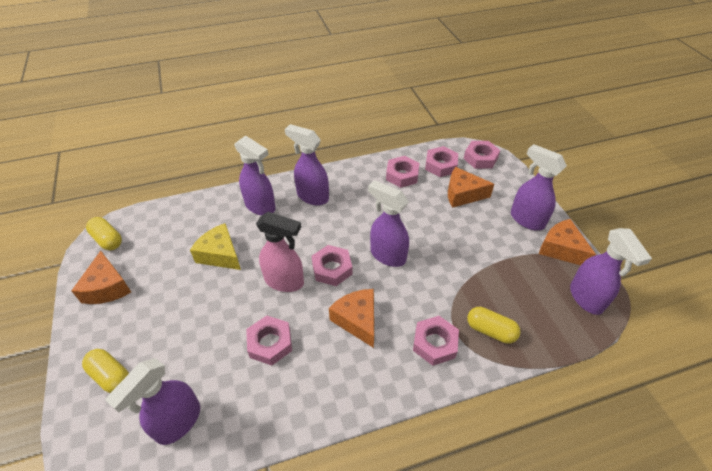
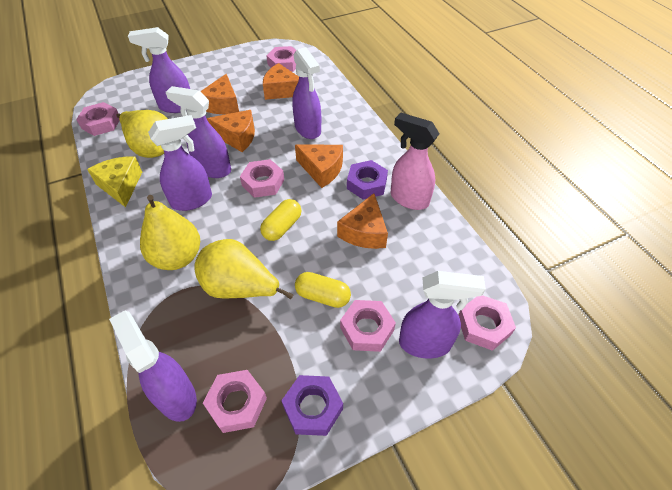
orange cheese: [71,251,131,304] [329,289,374,348] [448,167,494,208] [539,219,596,265] = 4 -> [200,74,239,114] [206,110,255,152] [263,63,299,100] [295,145,343,188] [337,193,388,249] = 5
purple nut: none = 0 -> [281,375,343,436] [347,160,388,200] = 2
yellow capsule: [82,349,129,393] [86,217,122,250] [467,307,521,344] = 3 -> [260,199,302,241] [295,272,351,308] = 2
yellow pear: none = 0 -> [116,110,168,158] [140,195,200,270] [194,239,294,300] = 3

